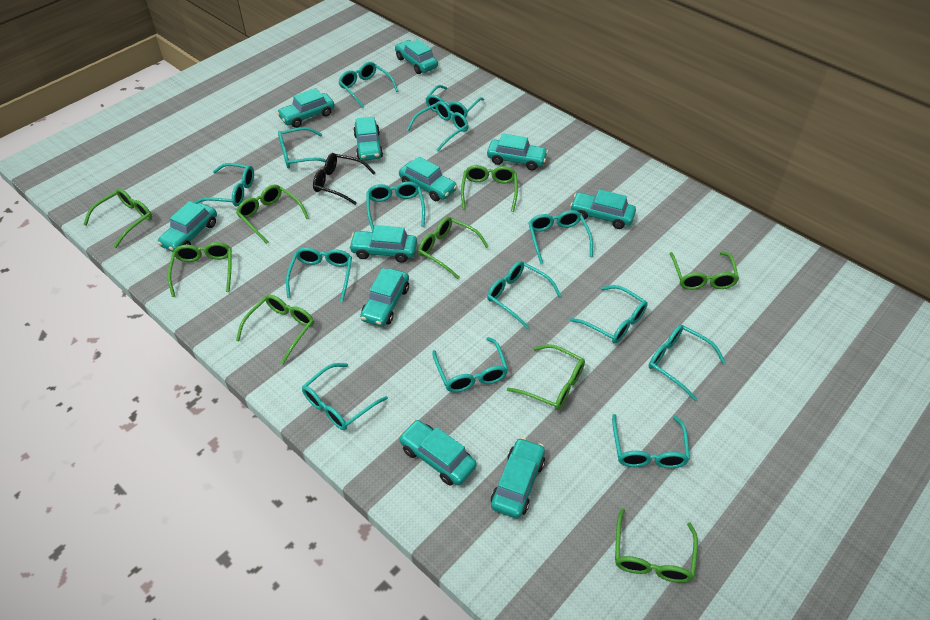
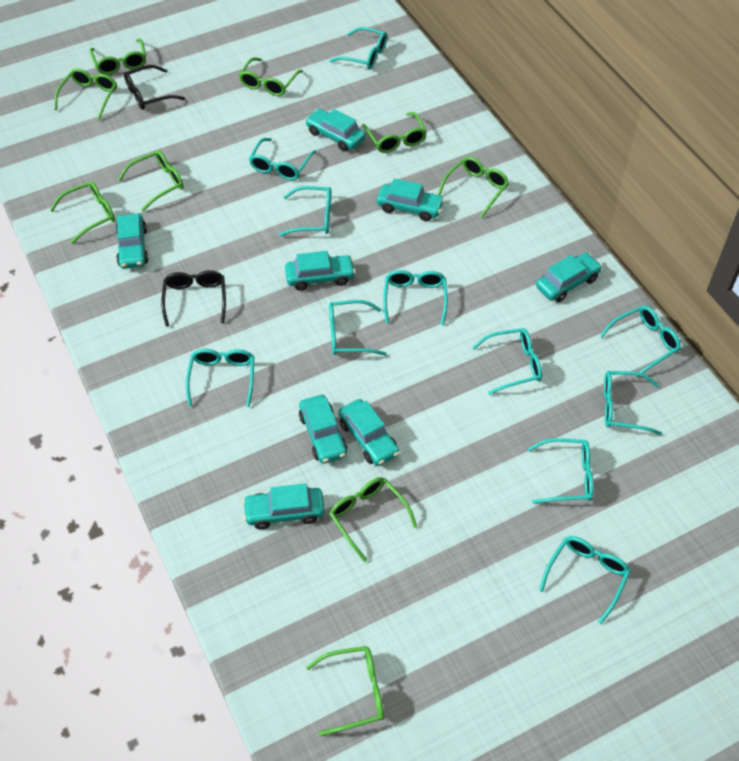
black glasses: [313,153,375,205] = 1 -> [124,65,185,110] [161,270,226,327] = 2
turquoise car: [157,201,217,252] [277,88,335,128] [349,225,417,263] [353,117,383,161] [360,268,409,326] [395,39,438,74] [399,157,457,201] [399,420,477,486] [487,133,548,170] [491,437,545,519] [570,189,636,229] = 11 -> [116,213,149,269] [243,483,324,530] [285,251,356,291] [299,395,347,464] [305,109,365,151] [339,399,399,466] [377,179,445,221] [536,253,602,302] = 8
turquoise glasses: [194,163,254,206] [278,127,326,168] [286,247,352,302] [302,363,388,430] [338,62,398,108] [366,182,425,232] [407,101,469,151] [425,85,484,118] [432,337,508,392] [487,261,561,329] [528,210,593,264] [570,285,648,344] [612,414,690,468] [649,325,725,401] = 14 -> [186,349,254,407] [249,138,316,180] [279,186,331,236] [329,27,387,69] [329,300,387,355] [383,270,448,325] [472,328,542,395] [528,438,594,504] [539,536,631,624] [599,306,681,377] [604,371,662,435] = 11

